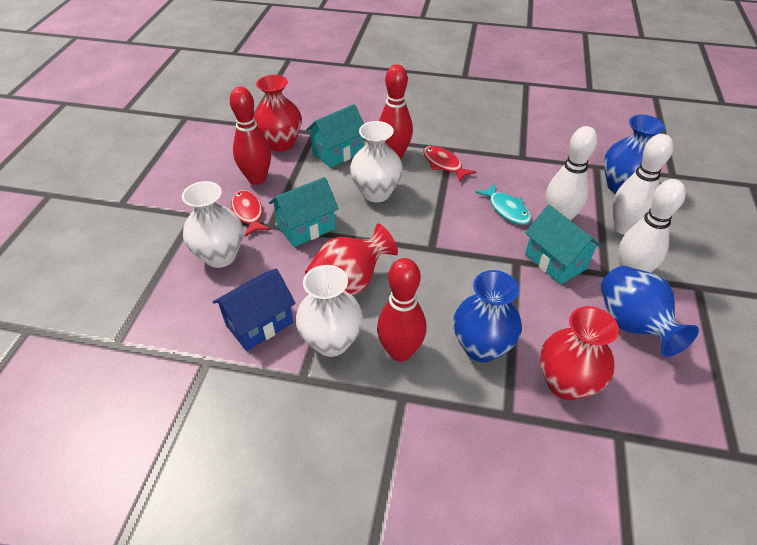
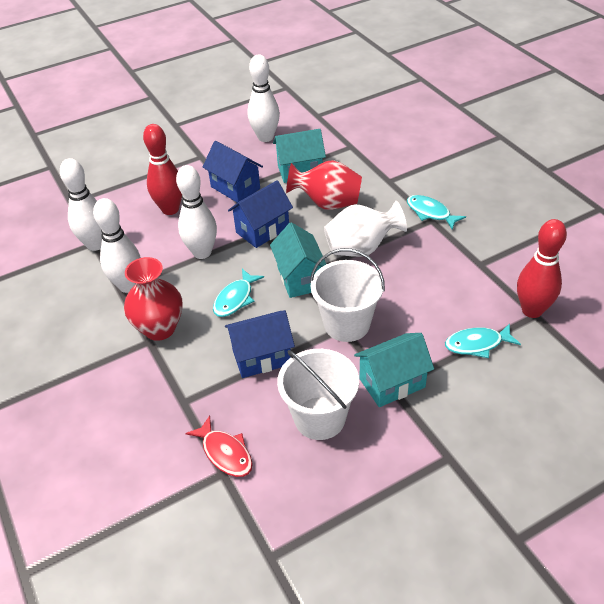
blue house: [213,269,296,351] = 1 -> [203,141,263,203] [225,310,295,378] [228,180,293,248] = 3
blue vase: [453,270,522,362] [601,266,699,357] [604,115,665,193] = 3 -> none = 0
red bowling pin: [230,87,271,185] [377,258,427,362] [379,64,413,159] = 3 -> [143,124,182,215] [517,219,567,318] = 2
red fish: [231,190,270,237] [423,146,476,182] = 2 -> [185,416,253,477] = 1
red vase: [254,75,302,152] [305,224,398,295] [540,306,619,400] = 3 -> [124,257,183,341] [286,160,362,210] = 2
turquoise fish: [475,183,531,225] = 1 -> [213,269,264,317] [407,195,466,229] [445,323,521,358] = 3
white bowling pin: [546,126,598,221] [612,134,673,235] [618,179,686,273] = 3 -> [60,158,102,251] [93,198,141,293] [176,165,217,259] [248,55,280,142] = 4
white bucket: none = 0 -> [277,349,359,440] [310,248,385,342] = 2
white vase: [182,181,243,268] [295,265,363,357] [350,121,403,202] = 3 -> [324,201,407,257] = 1

